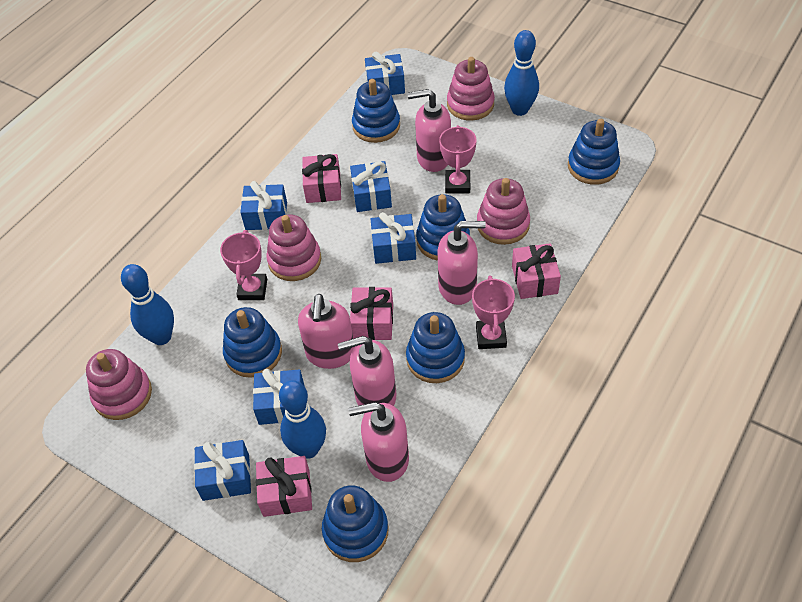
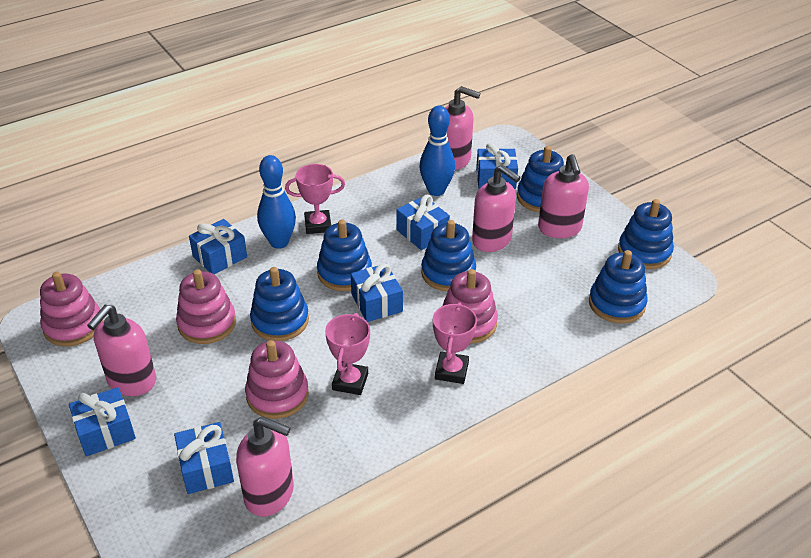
blue bowling pin: [121,264,174,345] [279,380,326,459] [504,30,539,116] = 3 -> [257,155,296,249] [419,106,455,196] = 2
pink gift: [256,456,312,517] [302,154,341,203] [350,287,393,340] [512,243,561,299] = 4 -> none = 0

